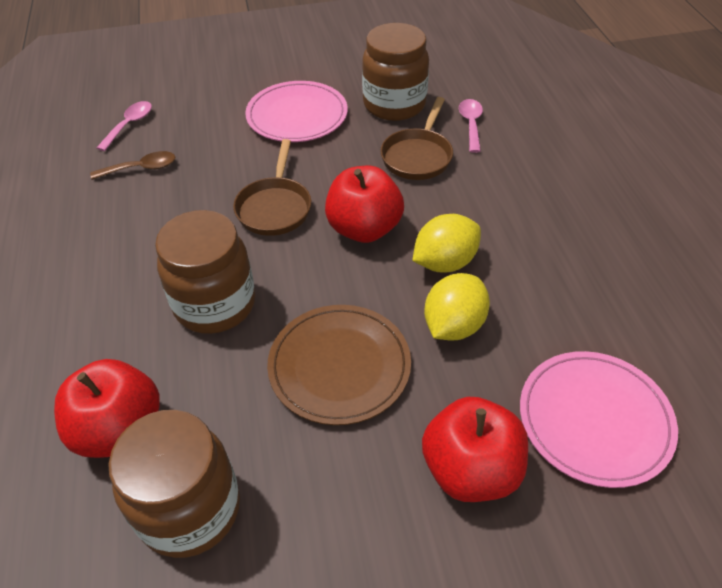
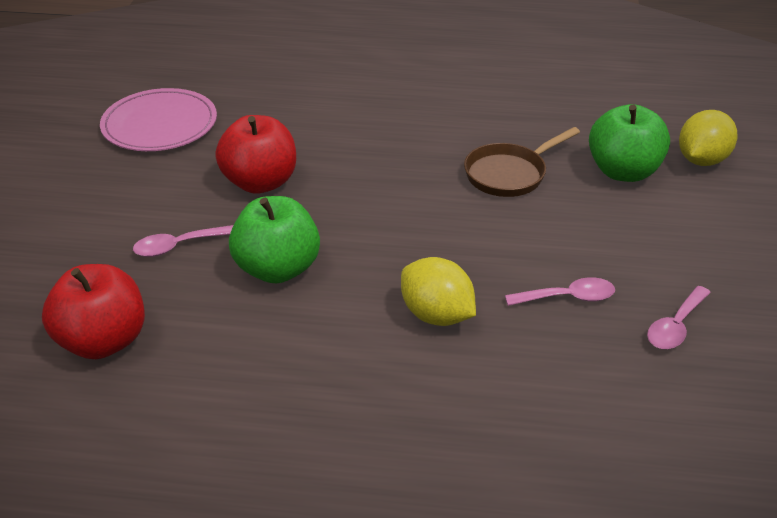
brown jar: [108,410,240,558] [155,210,255,334] [362,23,429,121] = 3 -> none = 0
brown pan: [233,139,311,236] [380,97,453,180] = 2 -> [464,127,580,197] = 1
brown plate: [267,305,411,425] = 1 -> none = 0
brown spoon: [90,151,175,180] = 1 -> none = 0
green apple: none = 0 -> [229,196,320,283] [589,104,670,182] = 2
pink plate: [245,81,348,142] [520,351,678,488] = 2 -> [100,88,217,151] = 1
pink spoon: [97,101,152,151] [459,99,483,153] = 2 -> [133,225,233,257] [505,277,615,306] [647,286,711,349] = 3
red apple: [54,359,160,458] [325,166,404,243] [422,397,528,502] = 3 -> [42,264,145,359] [215,115,296,194] = 2

